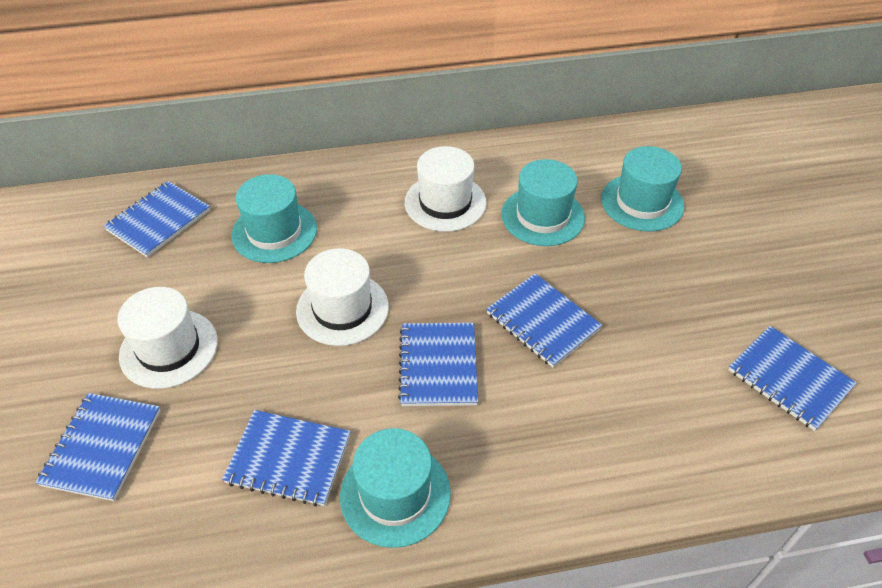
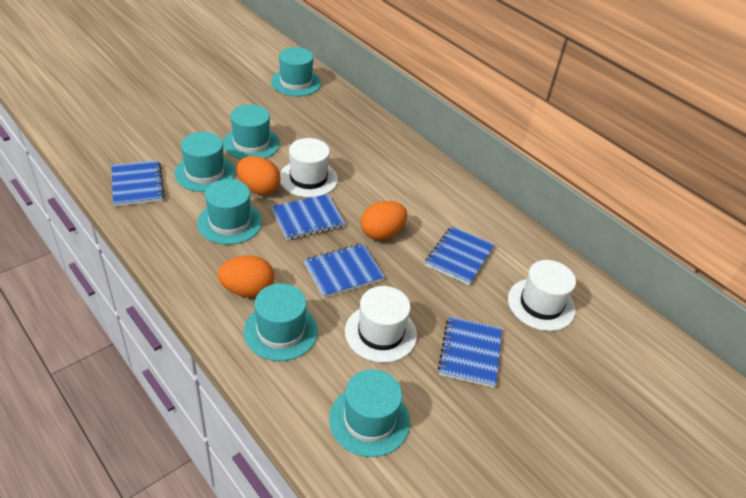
blue notebook: [35,393,161,501] [104,181,210,257] [222,410,351,506] [398,323,478,406] [487,274,602,368] [729,326,857,431] = 6 -> [111,160,165,206] [271,194,345,240] [304,244,385,298] [425,226,495,285] [438,316,502,388] = 5
orange egg: none = 0 -> [218,255,274,297] [237,156,280,195] [361,201,407,240] = 3
turquoise hat: [231,174,317,263] [340,428,451,548] [501,159,585,246] [601,146,684,232] = 4 -> [174,132,235,192] [197,179,262,245] [223,104,280,159] [243,283,318,361] [271,47,321,96] [329,369,410,457] = 6

